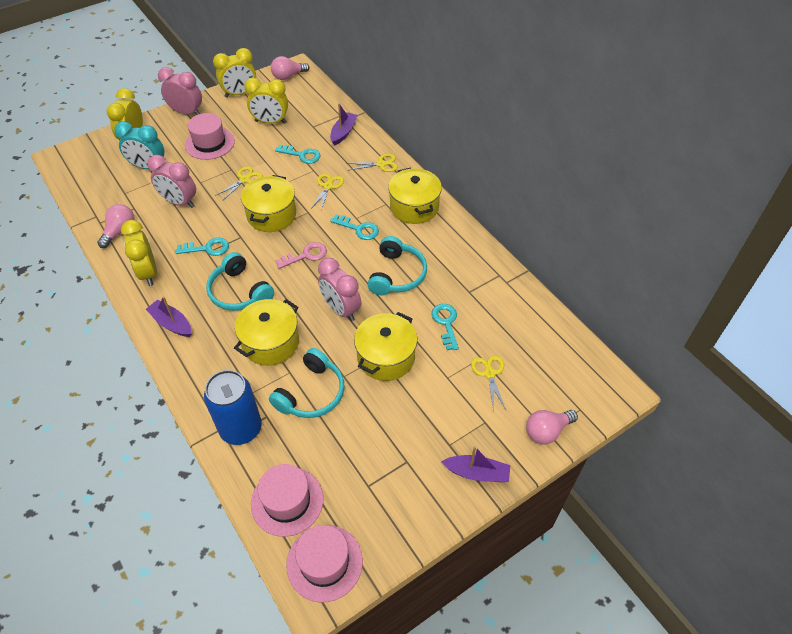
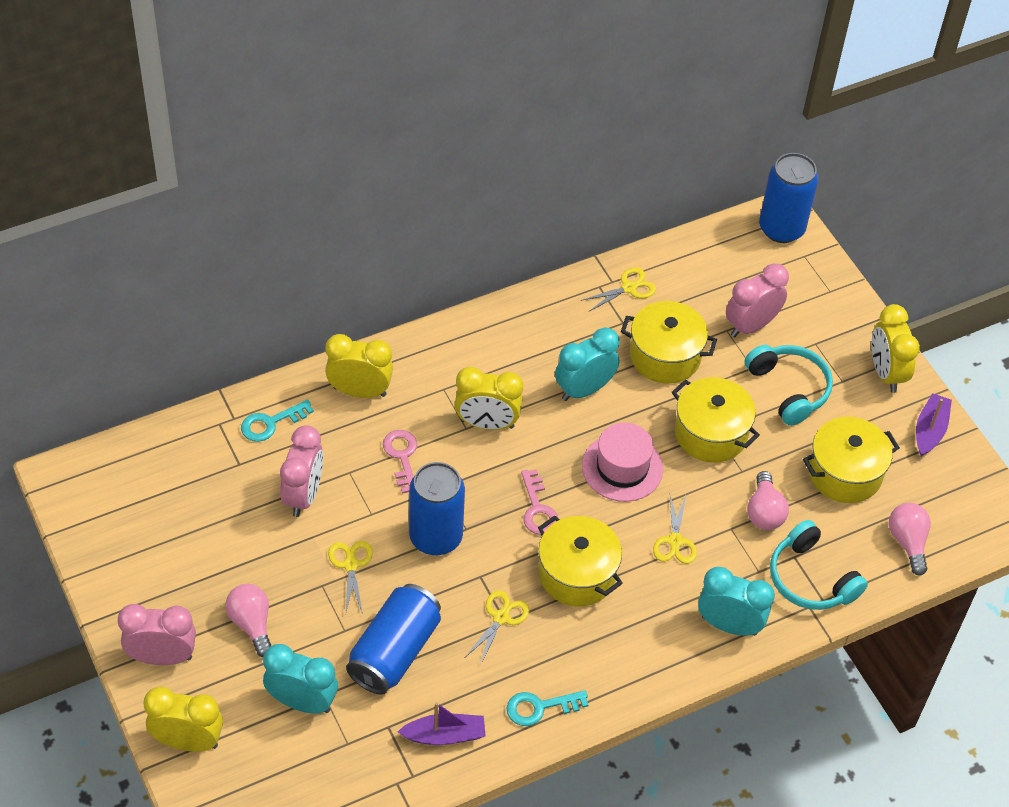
blue can: [204,370,262,445] = 1 -> [346,584,441,695] [409,462,465,555] [759,153,818,243] = 3
pink hat: [185,113,235,160] [251,464,324,537] [286,525,363,602] = 3 -> [582,422,663,502] = 1
pink key: [275,242,327,269] = 1 -> [383,430,417,494] [521,469,558,535] = 2
purple boat: [146,296,191,337] [330,103,358,146] [441,446,510,482] = 3 -> [398,702,486,745] [916,393,952,456] = 2
turquoise clock: [114,121,164,169] = 1 -> [263,644,338,714] [555,327,620,401] [698,567,775,636] = 3
turquoise headphones: [206,252,274,311] [269,348,345,418] [368,236,427,295] = 3 -> [745,345,833,426] [770,520,868,610] = 2
turquoise key: [176,238,229,256] [275,145,321,164] [330,215,379,240] [431,304,459,350] = 4 -> [241,399,314,442] [506,690,588,726] = 2

